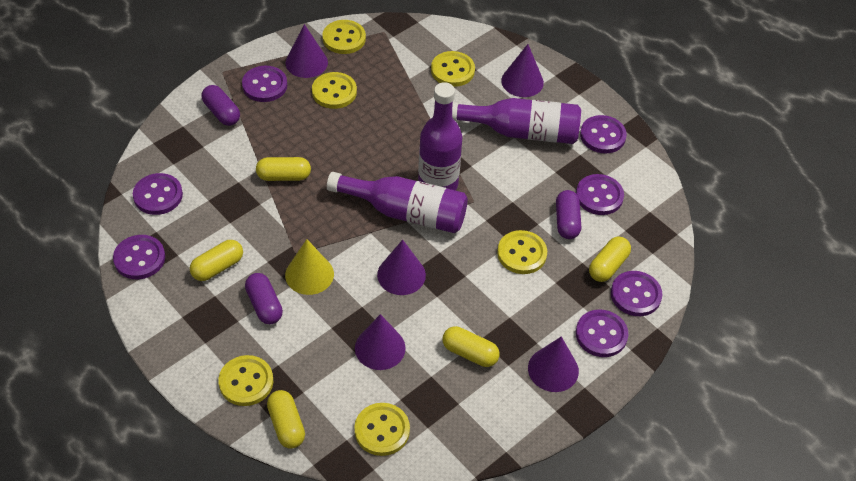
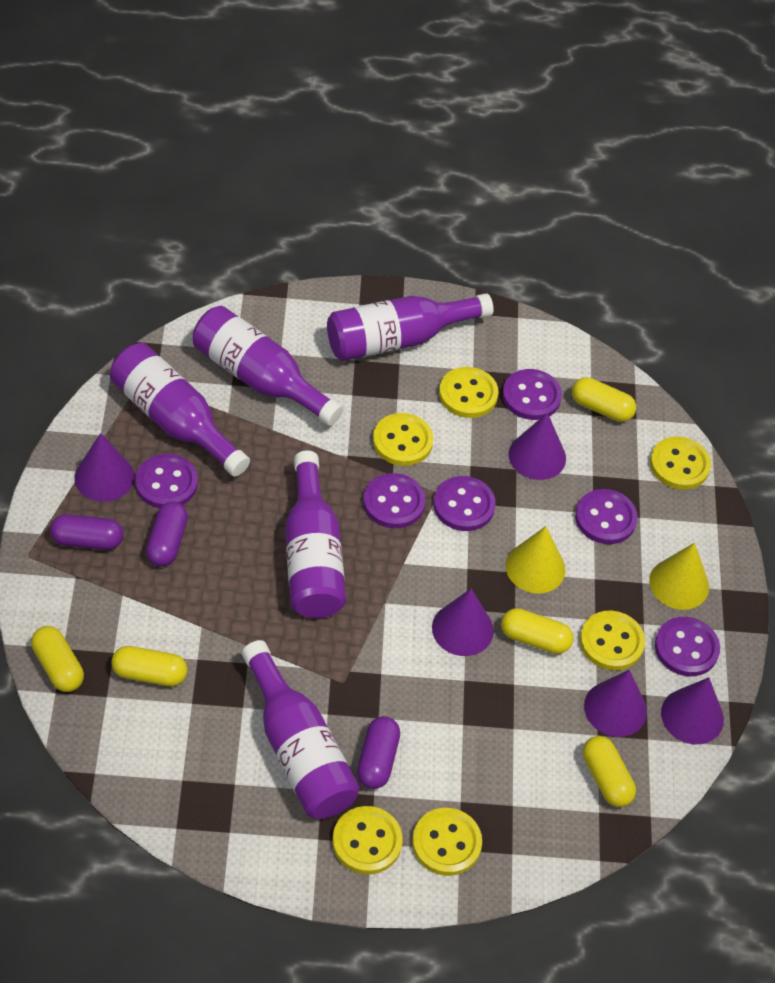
purple bottle: [327,172,468,233] [418,82,462,190] [452,98,581,144] = 3 -> [110,343,250,477] [193,306,343,426] [242,640,360,819] [285,451,346,618] [327,293,493,361] = 5
purple button: [113,235,165,279] [133,173,183,215] [242,66,287,102] [576,174,624,215] [576,310,628,357] [580,115,627,153] [611,271,662,316] = 7 -> [135,454,198,508] [363,473,425,528] [434,476,496,531] [502,369,562,420] [575,489,638,544] [655,617,720,676] = 6
yellow cone: [285,239,334,295] = 1 -> [505,526,566,593] [649,543,709,610] = 2

